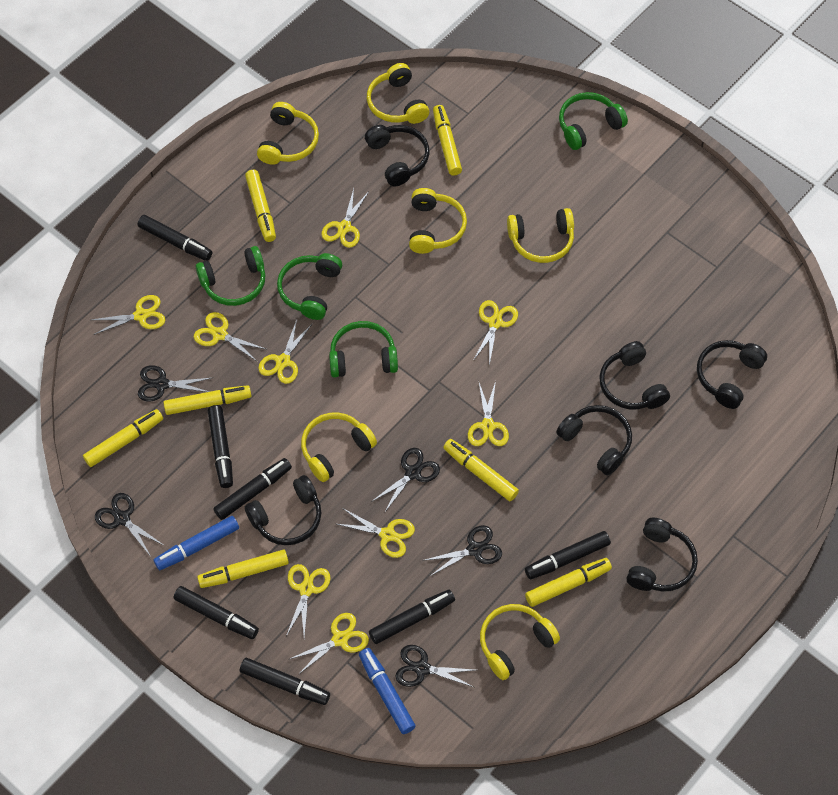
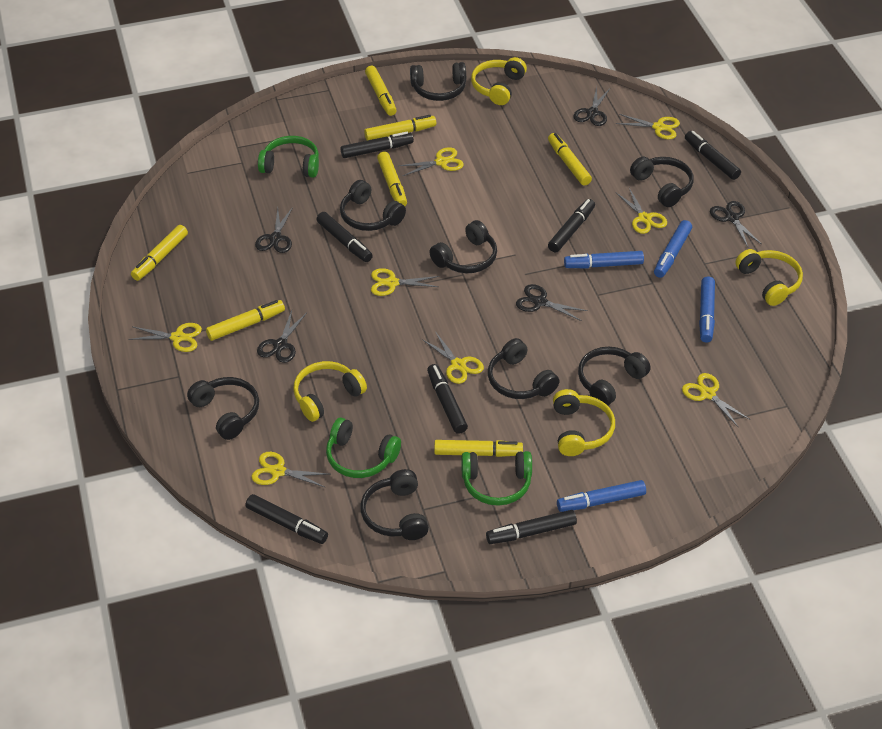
black headphones: [245,475,321,545] [365,125,430,186] [557,405,632,475] [599,341,670,409] [627,518,698,591] [697,340,767,409] = 6 -> [187,377,259,440] [340,180,406,231] [360,469,429,540] [410,62,466,101] [429,220,497,273] [488,338,559,399] [578,347,651,406] [630,157,694,207] = 8
blue marker: [154,516,239,570] [359,648,416,734] = 2 -> [557,480,646,512] [564,251,644,268] [654,220,692,278] [699,277,715,343] = 4
green headphones: [196,246,265,306] [277,253,342,320] [329,321,398,378] [559,92,628,150] = 4 -> [258,136,319,178] [326,418,401,478] [461,451,532,506] = 3
yellow headphones: [257,102,319,165] [301,413,377,482] [367,63,429,124] [409,188,467,254] [480,604,560,680] [507,208,574,263] = 6 -> [293,361,367,422] [471,57,527,105] [553,389,615,456] [735,249,803,306] = 4
yellow scissors: [91,295,165,335] [194,312,266,362] [258,319,312,384] [286,564,331,637] [290,613,369,675] [321,189,368,248] [337,509,415,558] [468,381,509,446] [473,300,518,366] = 9 -> [128,323,202,352] [251,452,328,488] [371,268,439,296] [398,147,464,176] [422,331,484,384] [616,114,680,139] [616,188,667,234] [682,373,751,427] = 8

